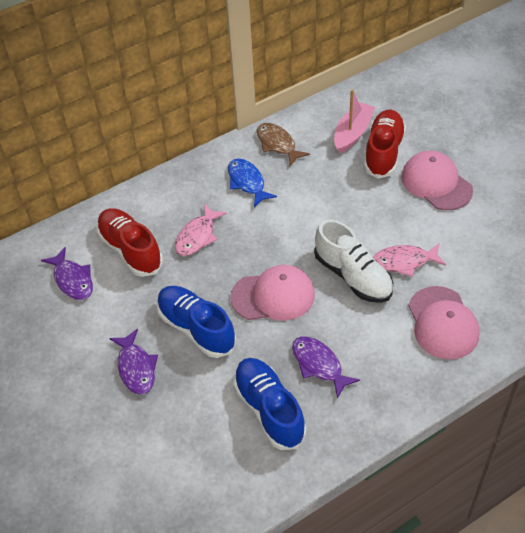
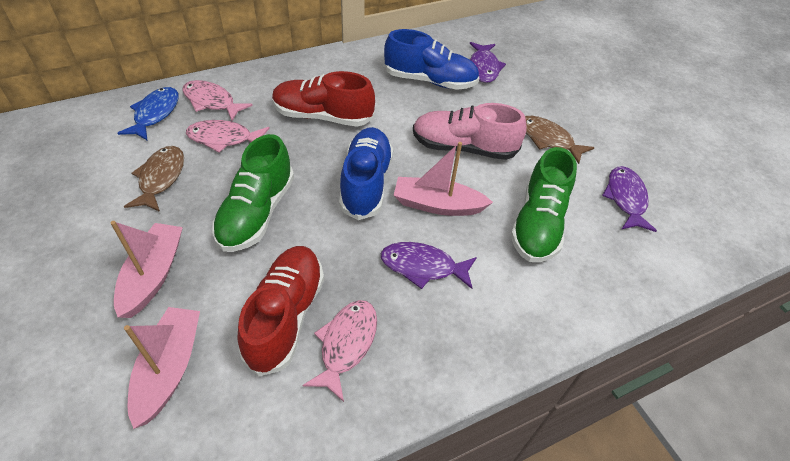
brown fish: [257,123,310,166] = 1 -> [124,146,184,212] [525,116,595,164] = 2
green shoe: none = 0 -> [212,134,294,252] [511,147,577,262] = 2
pink boat: [334,90,375,154] = 1 -> [110,221,183,318] [124,307,200,429] [393,142,493,216] = 3
pink cap: [231,265,315,320] [401,151,473,210] [408,286,480,360] = 3 -> none = 0
pink fish: [175,204,227,256] [373,243,446,277] = 2 -> [182,80,253,121] [186,120,270,153] [302,300,377,402] = 3
pink shoe: none = 0 -> [413,103,527,160] = 1
white shoe: [314,220,393,303] = 1 -> none = 0

